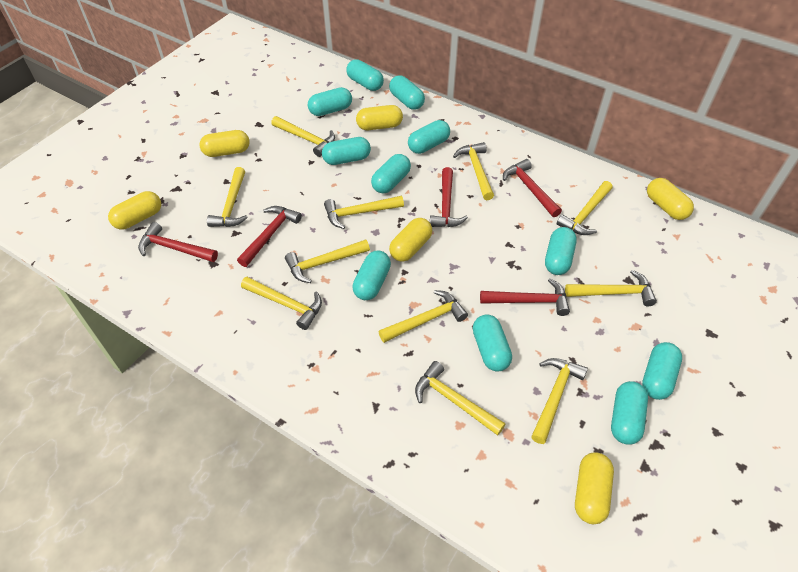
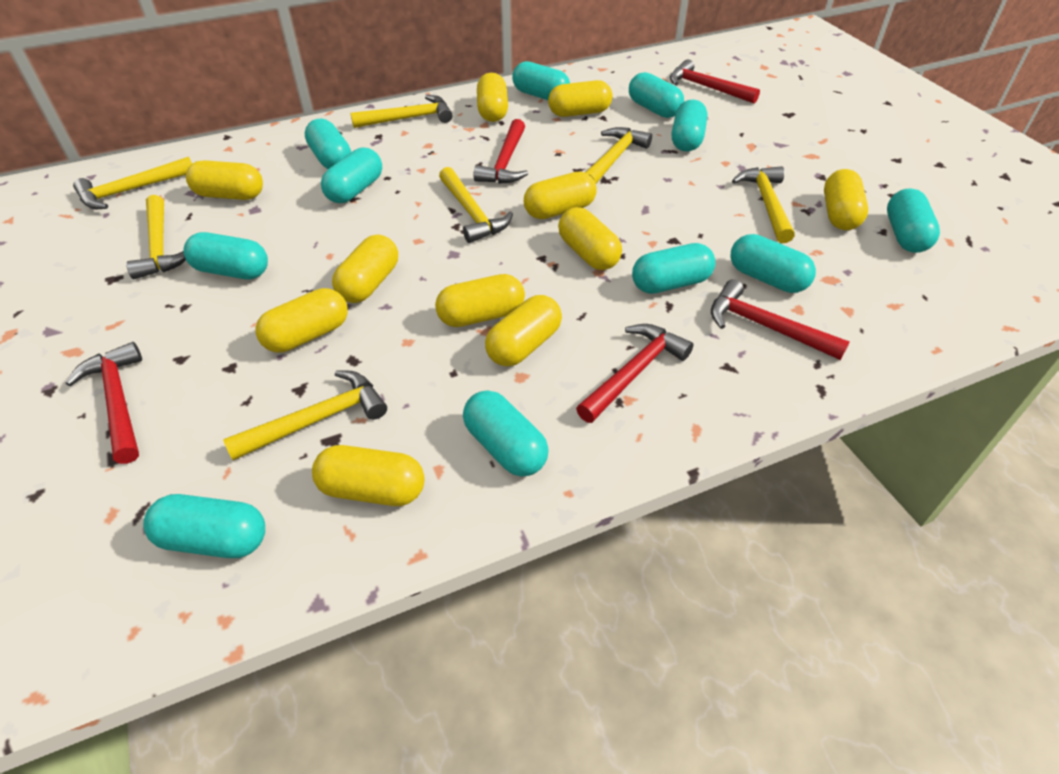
yellow capsule: [108,191,161,230] [199,130,250,157] [356,105,403,130] [389,218,432,262] [575,452,614,524] [647,178,694,220] = 6 -> [186,160,263,200] [256,288,348,353] [312,445,425,506] [332,235,398,303] [435,274,525,327] [477,73,508,122] [485,295,562,367] [524,172,597,219] [548,80,613,117] [558,207,622,270] [824,169,868,230] = 11
yellow hammer: [207,167,248,227] [241,277,322,330] [271,116,335,157] [285,239,370,283] [324,196,404,229] [378,290,468,343] [415,361,505,436] [453,142,494,200] [531,358,588,444] [557,181,613,235] [565,270,657,306] = 11 -> [73,157,192,209] [126,195,186,279] [223,370,387,460] [350,95,452,128] [439,167,513,243] [585,127,652,184] [732,166,795,243] = 7

